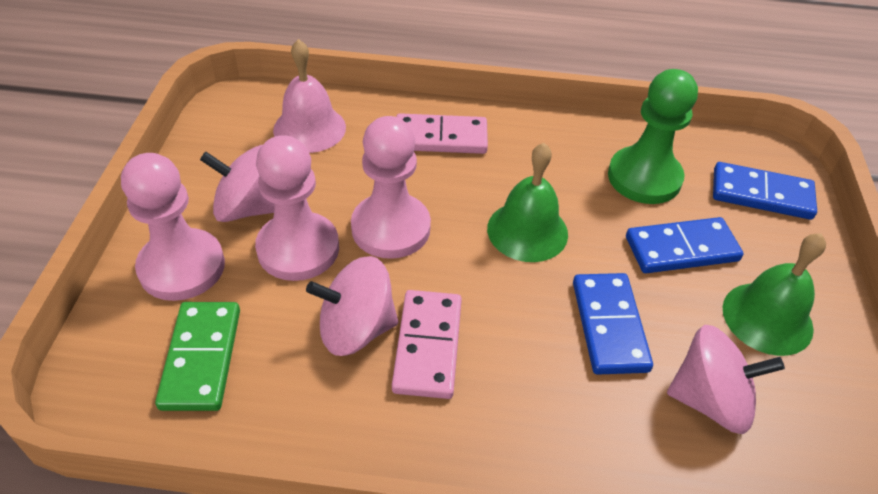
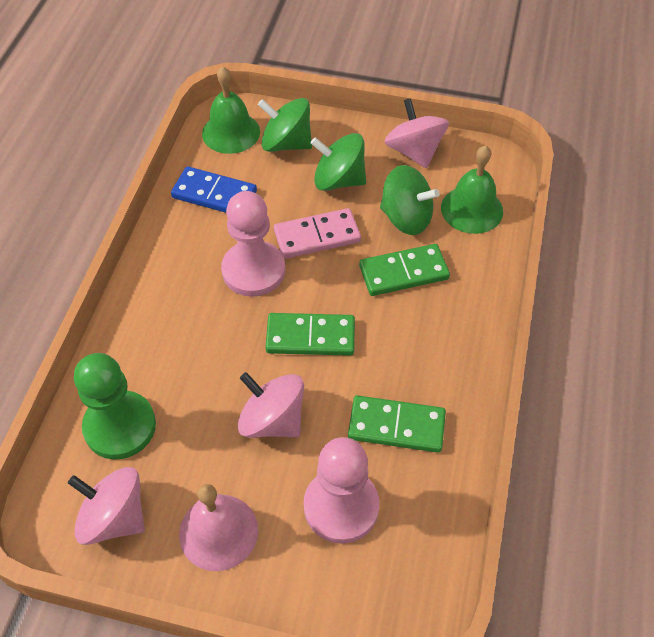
blue domino: [573,273,653,375] [626,217,744,273] [713,162,817,220] = 3 -> [171,166,257,213] = 1
green domino: [155,302,240,411] = 1 -> [266,313,355,356] [348,395,446,453] [359,244,450,296] = 3
green spinning top: none = 0 -> [258,98,312,152] [311,133,366,191] [380,165,440,235] = 3
pink domino: [392,290,462,399] [396,113,488,154] = 2 -> [274,208,361,259] = 1
pink pawn: [121,153,225,301] [255,135,339,281] [351,116,431,259] = 3 -> [221,191,285,297] [304,437,379,544] = 2

